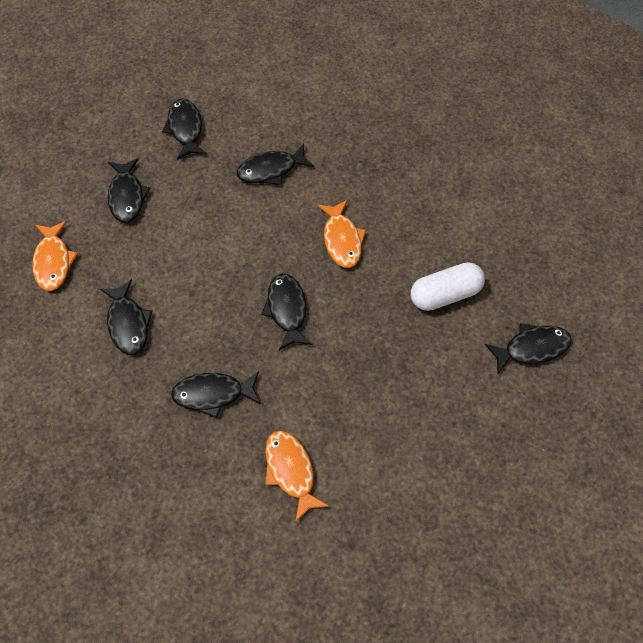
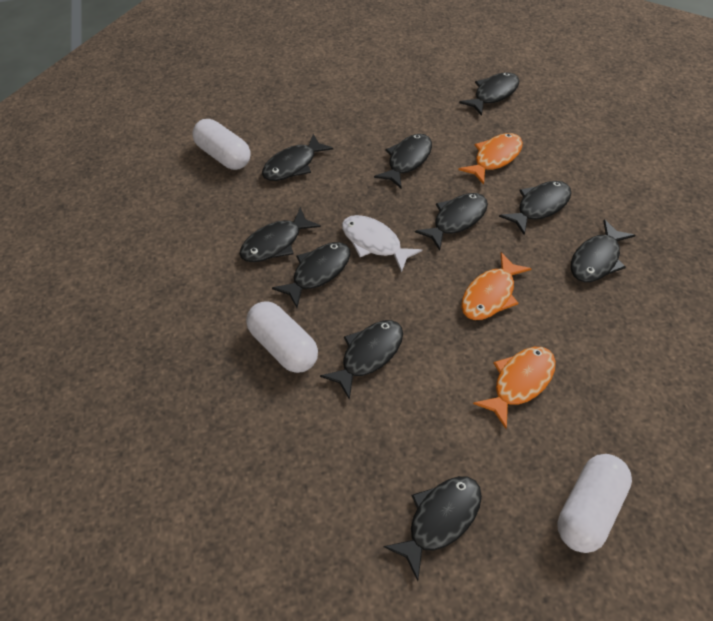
black fish: [100,279,152,355] [108,158,151,223] [162,99,207,160] [171,371,261,419] [237,143,314,185] [261,273,312,350] [484,323,572,374] = 7 -> [239,207,321,262] [262,134,333,181] [272,242,351,308] [320,320,403,400] [374,134,432,189] [383,476,482,581] [415,193,488,250] [459,72,519,116] [499,181,571,235] [571,219,635,282] = 10
white capsule: [411,262,485,311] = 1 -> [192,119,251,170] [246,301,318,373] [557,454,632,553] = 3
white fish: none = 0 -> [342,215,422,273] = 1

